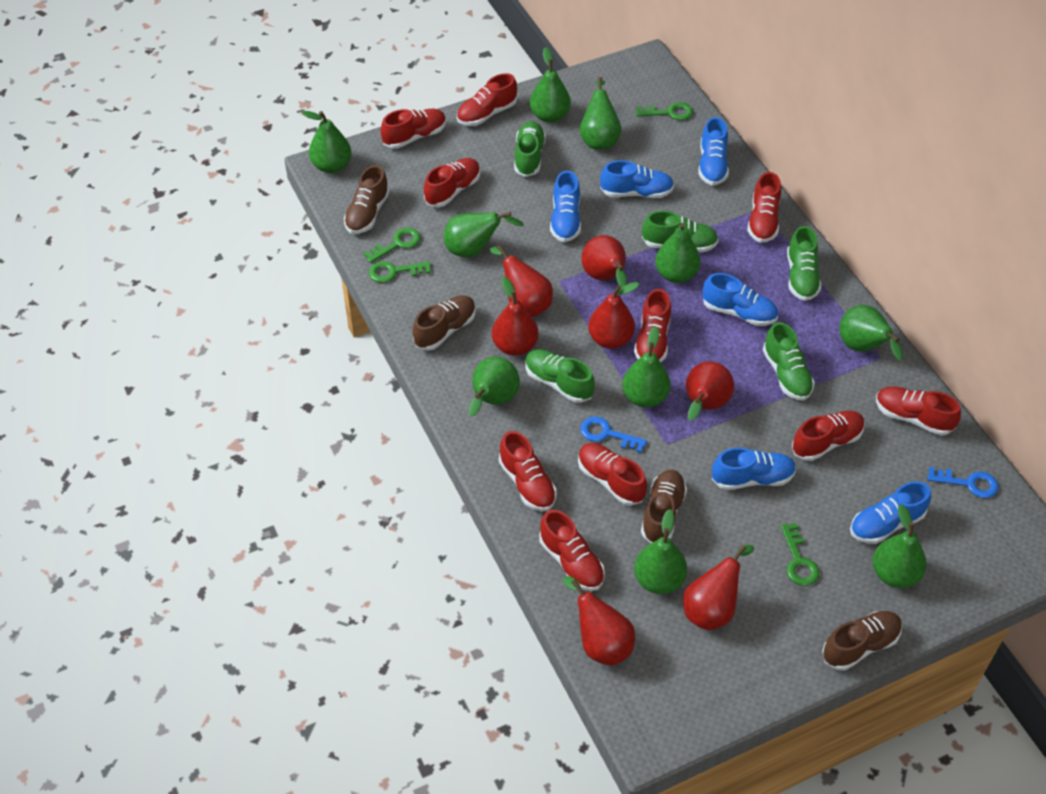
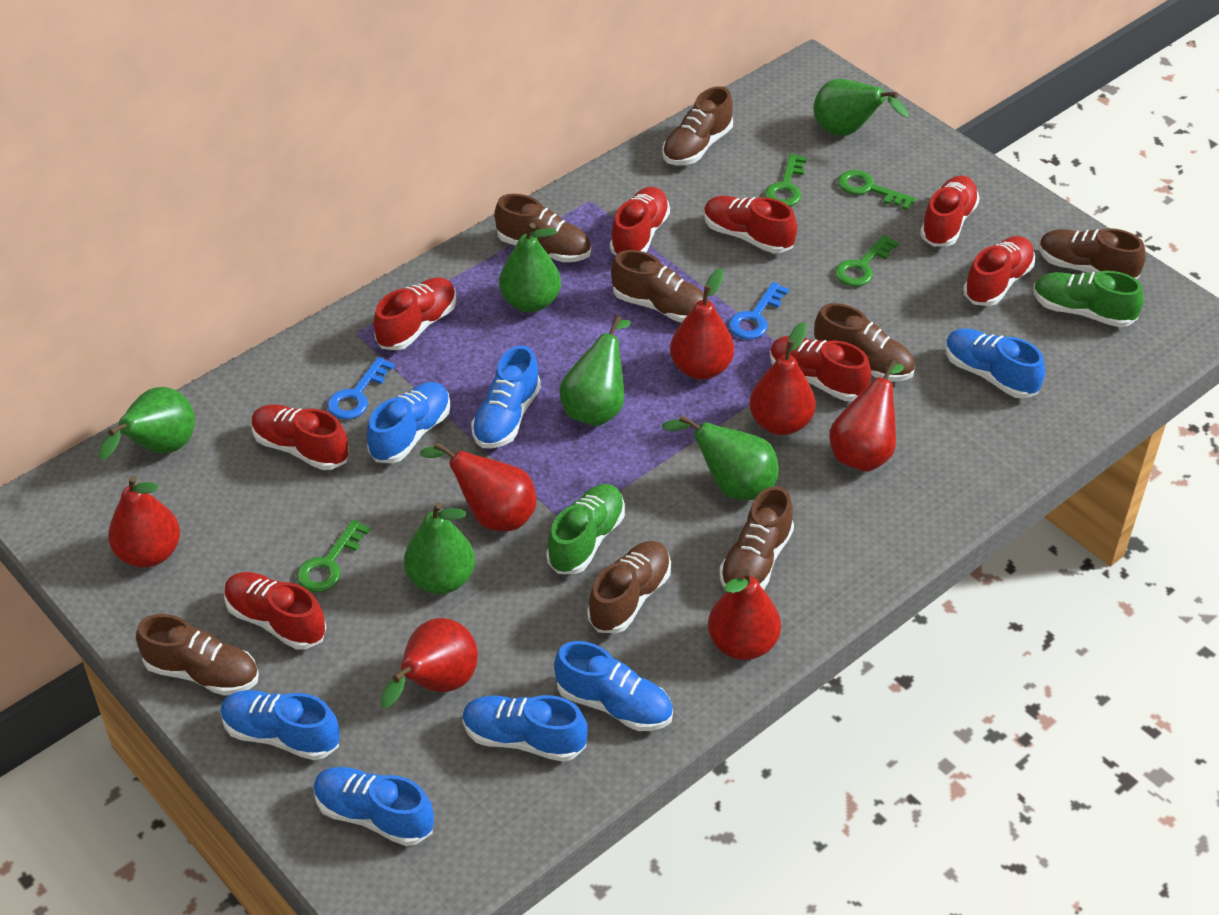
blue shoe: [550,171,581,242] [600,160,674,198] [698,117,729,185] [703,273,778,326] [712,448,796,490] [850,481,931,544] = 6 -> [220,690,340,760] [313,767,434,846] [367,382,451,463] [462,695,588,762] [471,345,541,449] [554,641,673,731] [945,328,1045,399] = 7
brown shoe: [344,165,390,234] [413,296,476,350] [641,470,687,543] [822,611,902,670] = 4 -> [136,614,259,696] [494,194,591,262] [587,541,671,633] [611,250,708,323] [662,86,733,165] [720,486,794,591] [814,303,915,382] [1039,228,1146,279] = 8
green pear: [302,111,351,173] [444,212,524,258] [469,357,520,417] [530,47,571,123] [580,77,621,149] [622,326,671,408] [634,509,687,594] [655,223,701,283] [839,305,903,360] [872,504,927,588] = 10 -> [98,387,195,460] [404,502,475,594] [499,223,561,312] [560,315,631,426] [662,415,779,500] [813,79,909,136] = 6
green shoe: [514,121,546,177] [526,349,595,403] [642,211,718,252] [763,322,815,400] [787,226,821,301] = 5 -> [546,484,625,574] [1033,271,1144,327] = 2
red shoe: [381,109,446,149] [424,158,480,207] [457,73,517,126] [499,431,557,511] [539,510,605,591] [578,443,647,506] [634,289,671,362] [747,172,781,243] [792,411,865,461] [876,386,961,435] = 10 -> [224,572,326,650] [252,404,349,470] [373,277,456,350] [610,187,670,256] [704,196,797,253] [770,336,871,401] [920,175,980,247] [963,236,1035,306] = 8

